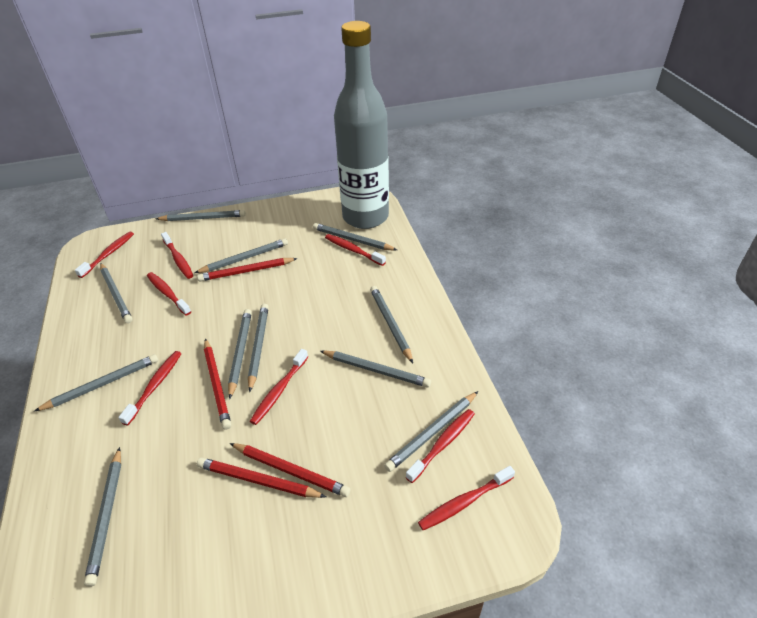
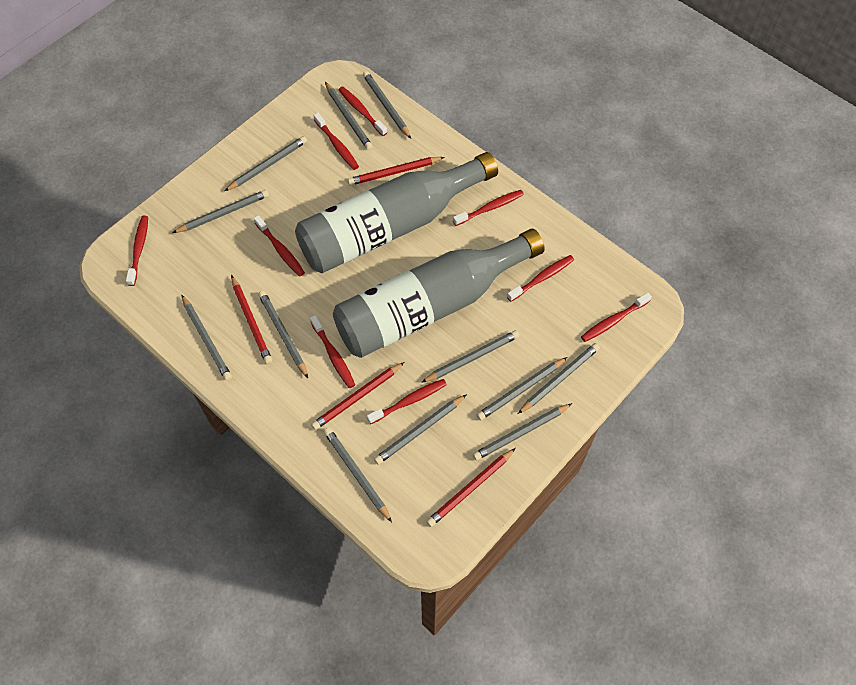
grey bottle: [334,21,389,229] = 1 -> [295,152,498,273] [333,229,545,358] = 2
grey pencil: [35,354,158,411] [84,447,121,587] [100,263,133,323] [156,210,246,221] [195,238,288,273] [228,309,252,399] [248,304,269,392] [313,223,397,251] [320,351,431,388] [370,286,413,363] [384,391,478,472] = 11 -> [172,190,269,233] [182,295,232,381] [225,136,307,191] [258,291,308,378] [324,428,392,522] [325,82,373,150] [363,71,411,139] [374,394,467,465] [421,330,519,383] [473,403,572,461] [476,357,568,421] [518,343,600,414] = 12
red toothbrush: [75,231,134,278] [118,351,182,426] [147,272,191,316] [161,232,193,279] [250,349,308,425] [325,234,386,266] [406,409,475,483] [418,466,515,531] = 8 -> [126,216,148,286] [254,215,305,277] [310,315,355,388] [313,113,359,170] [339,87,387,136] [367,379,447,424] [453,190,524,226] [507,255,574,302] [581,292,652,342] = 9

